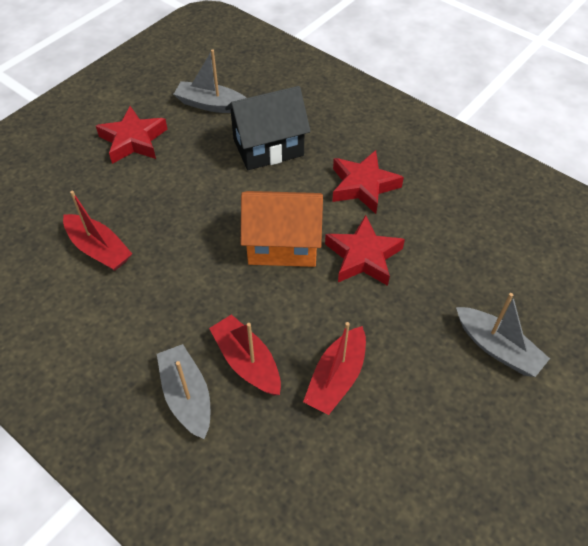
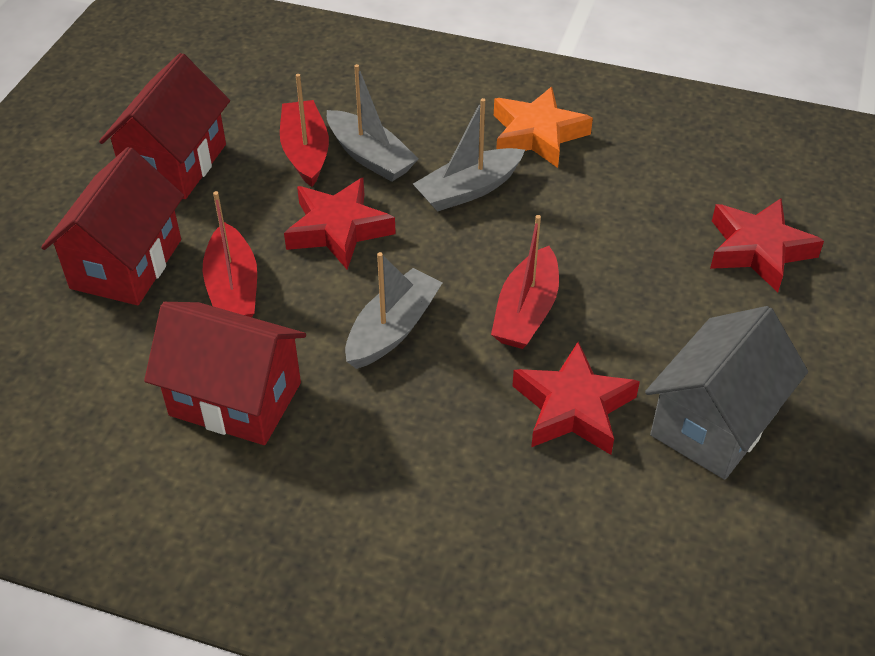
black house: [225,86,311,170] = 1 -> none = 0
grey house: none = 0 -> [645,306,808,480] = 1
orange house: [241,191,323,267] = 1 -> none = 0
orange star: none = 0 -> [494,87,593,168] = 1
red house: none = 0 -> [41,147,184,305] [99,53,230,199] [144,302,306,445] = 3

